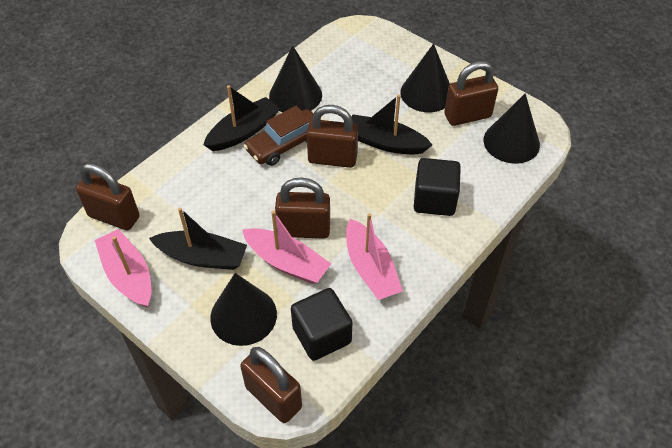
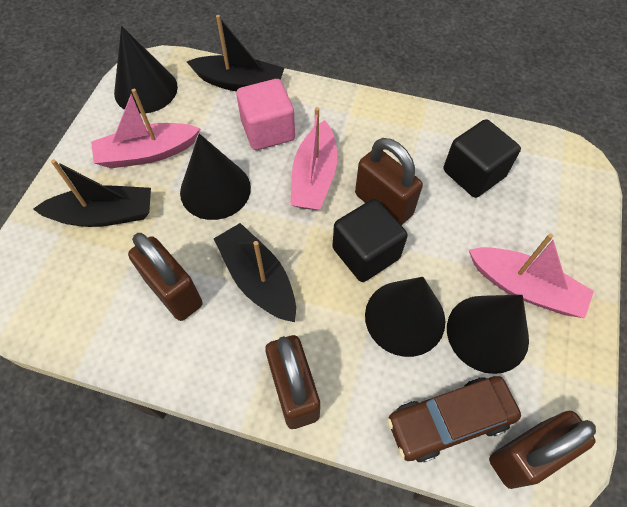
brown padlock: [76,163,140,230] [240,347,302,423] [275,177,330,239] [307,105,358,168] [444,61,498,126] = 5 -> [128,233,203,321] [265,335,320,429] [355,138,423,225] [489,411,596,489] = 4
pink cube: none = 0 -> [236,79,295,150] = 1

